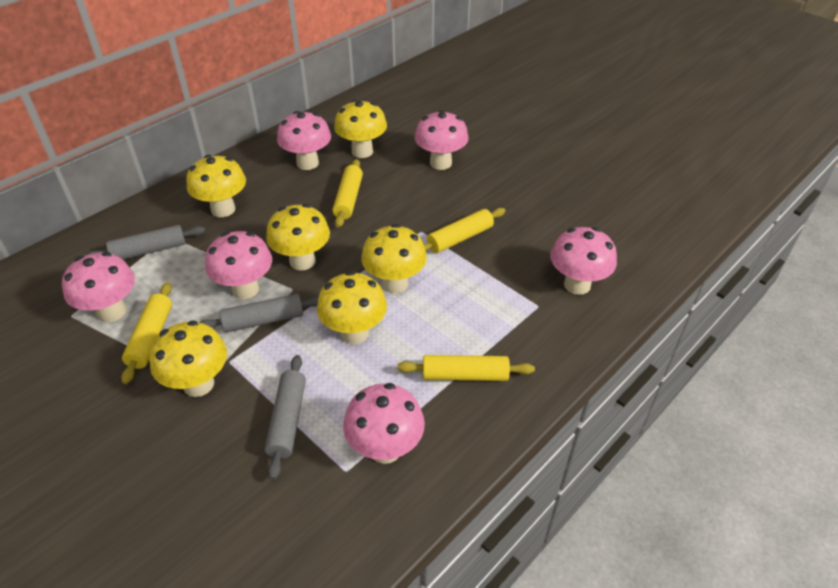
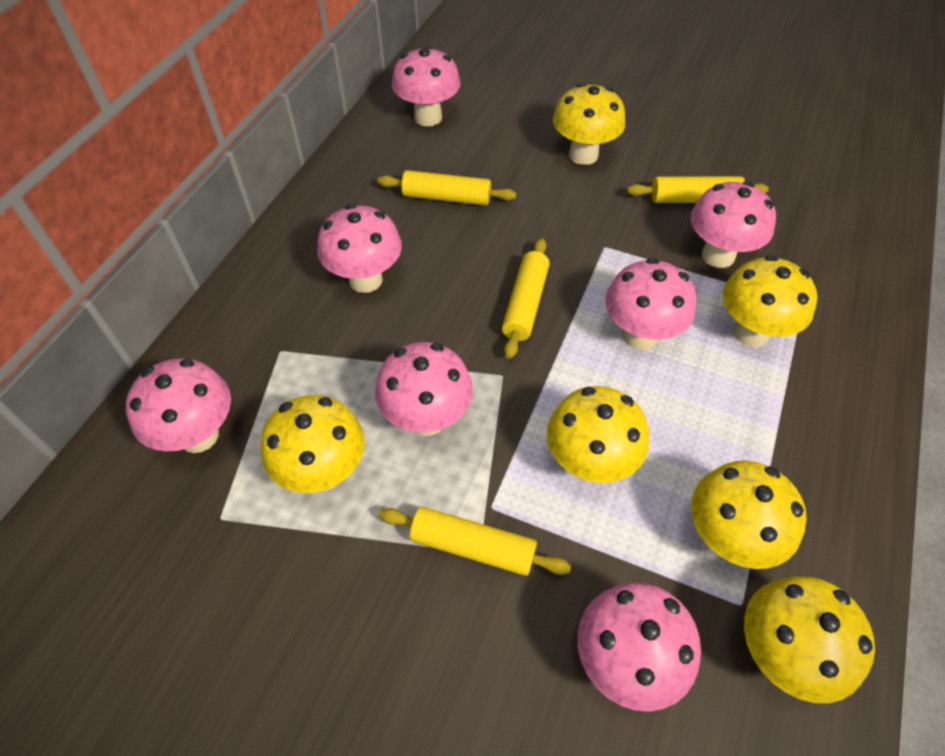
grey rolling pin: [85,225,205,260] [199,294,319,333] [265,355,306,480] = 3 -> none = 0
pink mushroom: [62,252,135,322] [205,231,272,299] [277,111,331,170] [343,383,425,464] [415,110,469,170] [551,227,617,295] = 6 -> [126,359,231,453] [317,204,402,293] [375,342,473,436] [392,46,461,126] [578,583,701,712] [606,258,697,350] [690,181,776,268] = 7

